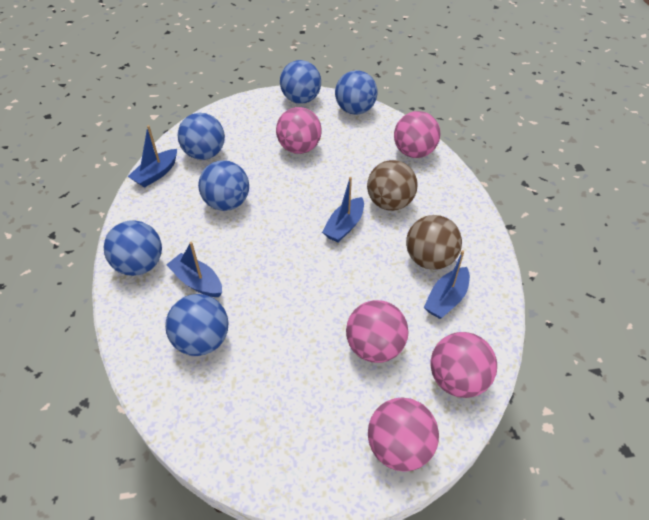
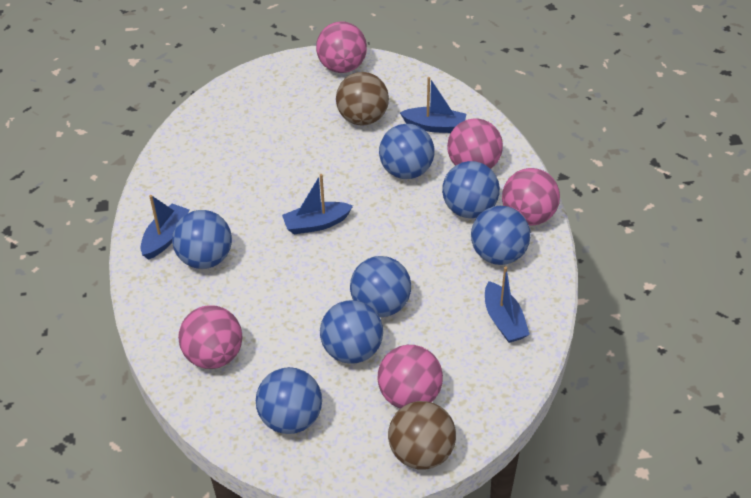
blue ball: [104,220,162,276] [165,294,229,356] [178,113,225,160] [198,160,249,211] [280,60,321,104] [335,70,378,115] = 6 -> [172,210,232,269] [256,367,322,434] [320,300,383,364] [350,256,411,317] [379,124,434,179] [442,161,500,218] [471,206,531,265] = 7

